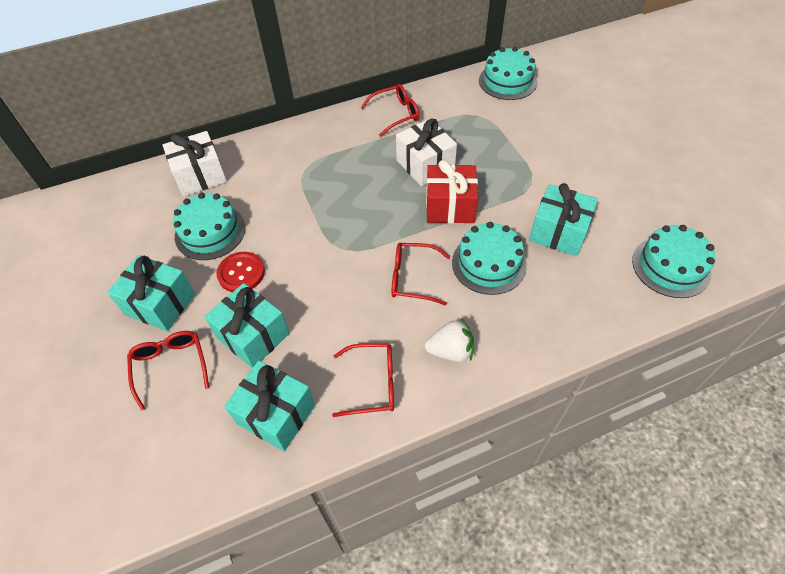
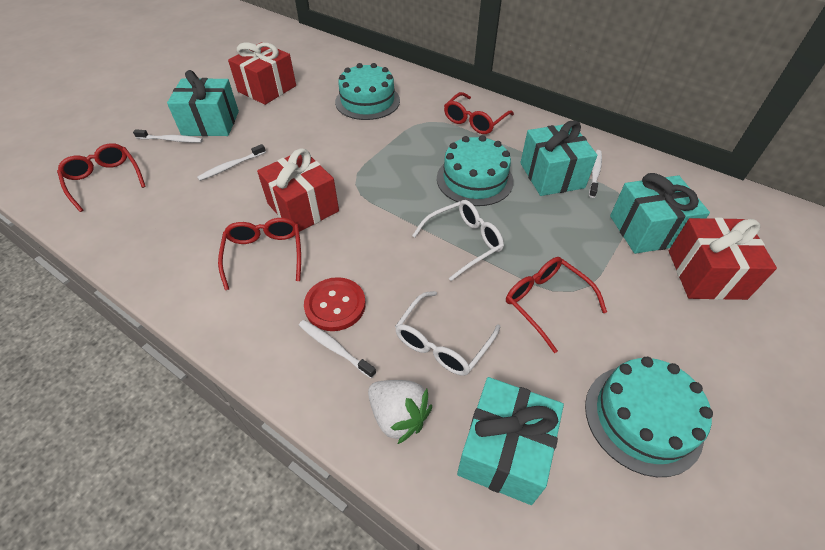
red gift: [426,160,478,223] = 1 -> [228,42,296,105] [257,148,339,232] [669,218,777,300] = 3
turquoise cake: [173,193,245,260] [452,222,527,295] [479,47,537,100] [632,225,715,298] = 4 -> [335,63,400,120] [437,135,514,206] [585,357,713,477] = 3
white gift: [163,131,227,196] [396,118,457,186] = 2 -> none = 0
white glasses: none = 0 -> [395,291,500,376] [412,200,504,281] = 2
white toothbrush: none = 0 -> [133,129,203,143] [197,144,266,181] [299,320,376,378] [589,150,602,198] = 4

